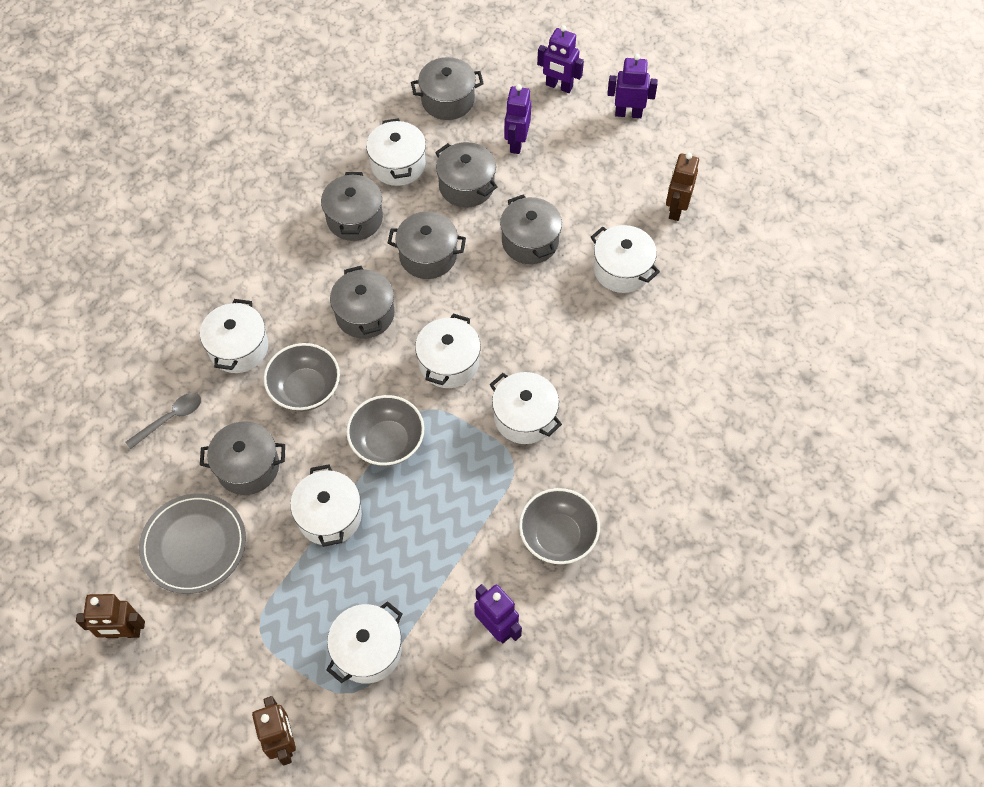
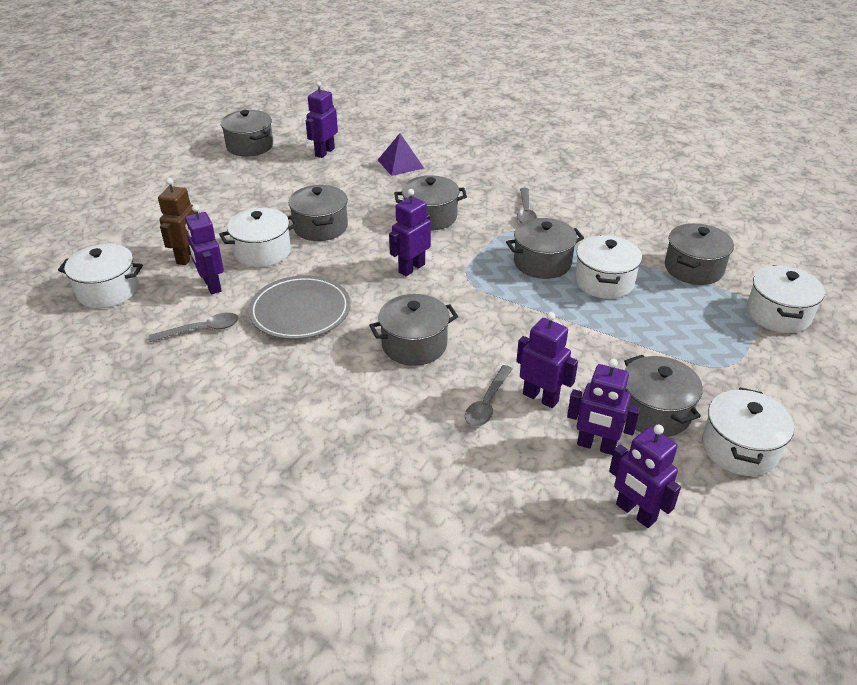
brown robot: [76,594,145,638] [252,696,296,765] [666,153,699,221] = 3 -> [158,178,196,265] = 1
grey bowl: [264,343,340,411] [346,395,425,466] [519,488,600,564] = 3 -> none = 0
grey spoon: [125,393,201,449] = 1 -> [149,313,239,342] [465,365,513,427] [517,188,537,223] = 3
purple pyramid: none = 0 -> [378,133,424,176] = 1
purple robot: [474,584,522,643] [504,84,531,154] [537,25,584,93] [607,54,658,118] = 4 -> [185,205,224,294] [306,81,338,158] [389,189,431,276] [516,312,578,408] [567,359,640,455] [609,425,681,528] = 6
white pot: [200,299,268,373] [290,464,362,547] [326,601,402,684] [366,118,426,186] [415,314,481,388] [490,372,562,444] [591,225,660,293] = 7 -> [58,244,143,308] [219,208,298,267] [575,235,642,299] [702,388,794,476] [747,265,825,333] = 5

